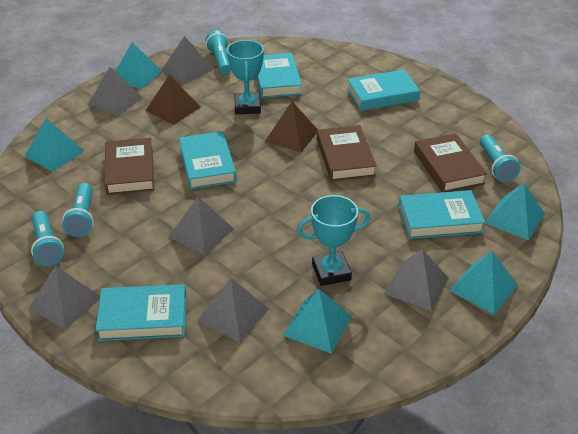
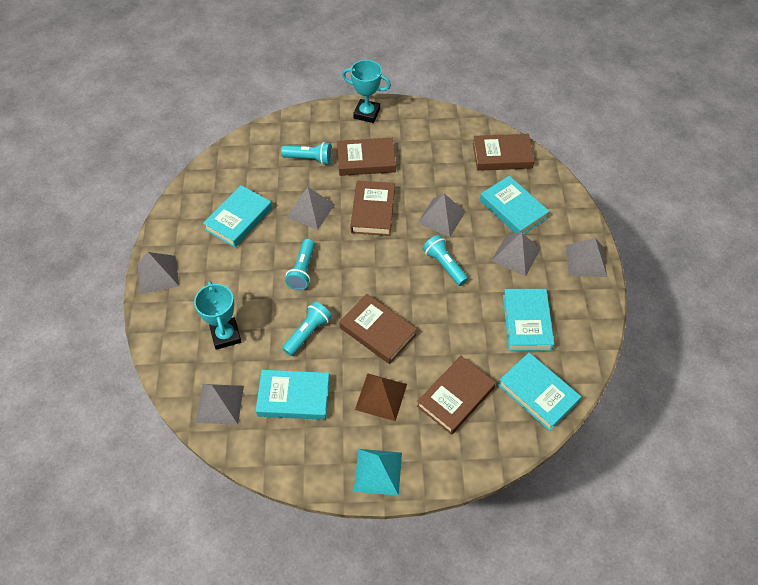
brown book: [104,138,155,195] [317,125,377,181] [414,133,487,192] = 3 -> [337,138,396,176] [339,294,417,364] [350,180,395,236] [417,356,496,435] [473,134,534,171] = 5
brown pyramid: [146,75,200,125] [264,101,318,153] = 2 -> [355,373,407,421] = 1
turquoise pyramid: [24,119,84,172] [115,42,163,89] [283,289,352,354] [449,251,518,314] [485,183,545,240] = 5 -> [354,449,402,496] = 1

